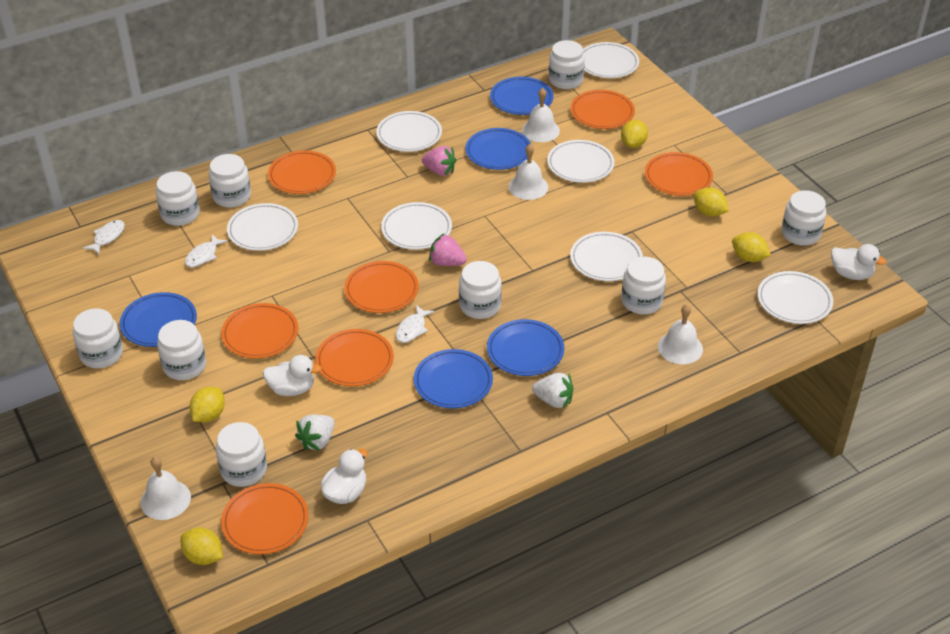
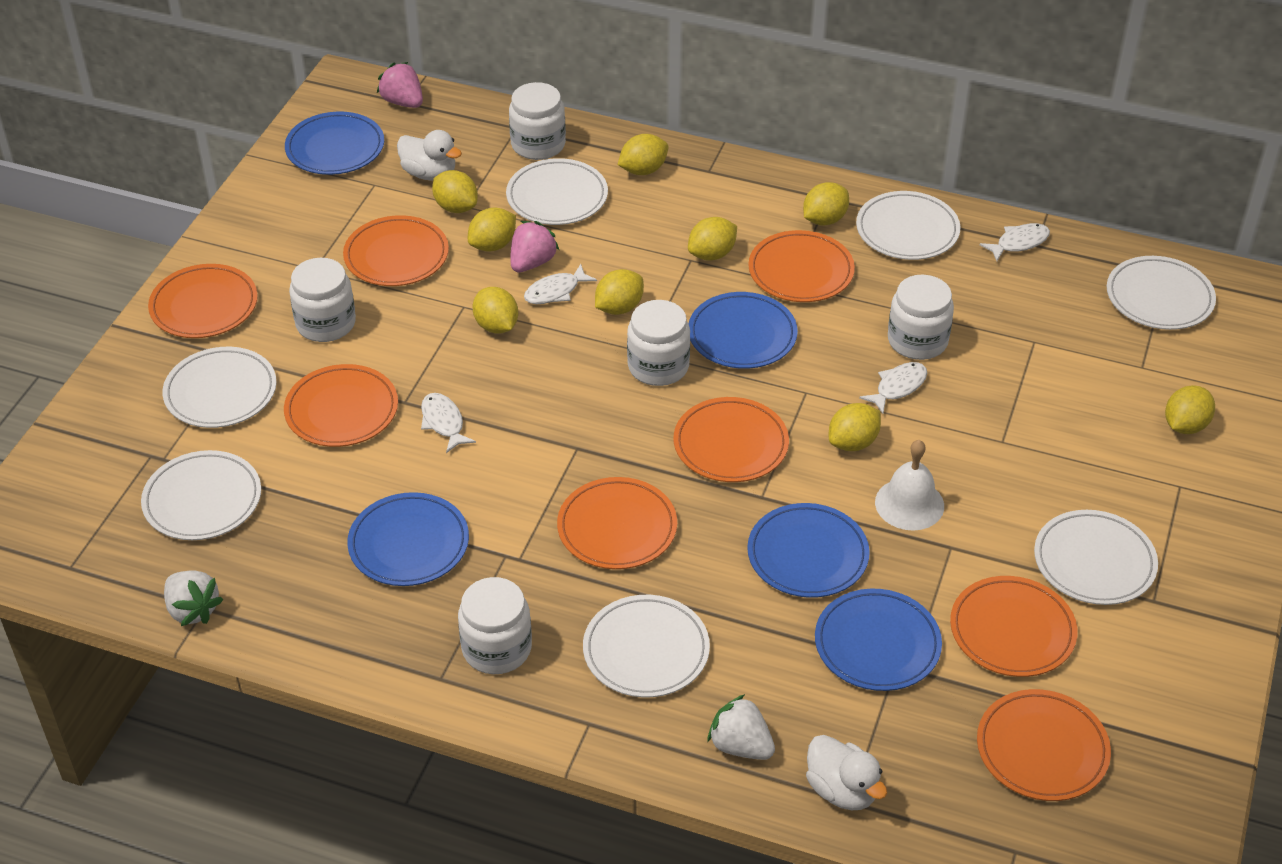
orange plate: [221,303,298,359] [221,483,309,554] [268,150,336,194] [315,329,394,386] [344,261,419,313] [570,90,635,129] [645,152,713,196] = 7 -> [148,264,258,338] [284,364,398,447] [343,215,449,286] [557,477,677,569] [674,397,789,482] [748,230,855,302] [950,576,1077,677] [977,689,1111,801] = 8
white bell: [140,456,191,520] [509,144,548,200] [522,88,560,142] [658,304,703,364] = 4 -> [875,440,944,531] = 1
white duck: [263,355,322,396] [321,449,368,504] [831,244,887,280] = 3 -> [397,130,462,181] [806,735,887,810] = 2
white fish: [83,220,125,254] [185,234,228,268] [396,305,434,343] = 3 -> [421,393,476,453] [524,264,597,304] [859,362,927,413] [980,223,1050,261] = 4
white jar: [73,308,123,368] [156,171,200,226] [157,320,206,380] [209,154,251,208] [216,422,267,487] [459,261,502,319] [549,40,585,89] [621,257,666,314] [781,190,826,246] = 9 -> [289,258,356,342] [458,577,532,674] [509,82,566,160] [627,300,690,386] [888,275,954,360] = 5
yellow lemon: [180,527,223,565] [189,387,225,422] [621,120,648,148] [694,187,729,217] [732,232,771,262] = 5 -> [432,170,478,213] [468,208,516,252] [472,287,518,334] [595,269,644,315] [618,134,669,175] [688,217,737,261] [803,182,849,226] [829,403,881,451] [1165,385,1215,434] = 9

